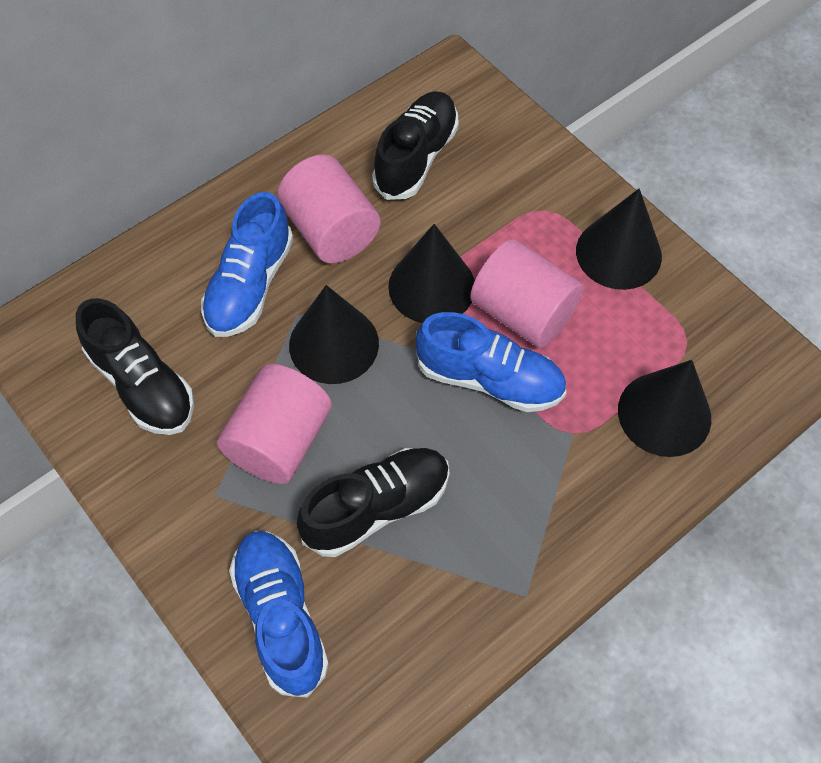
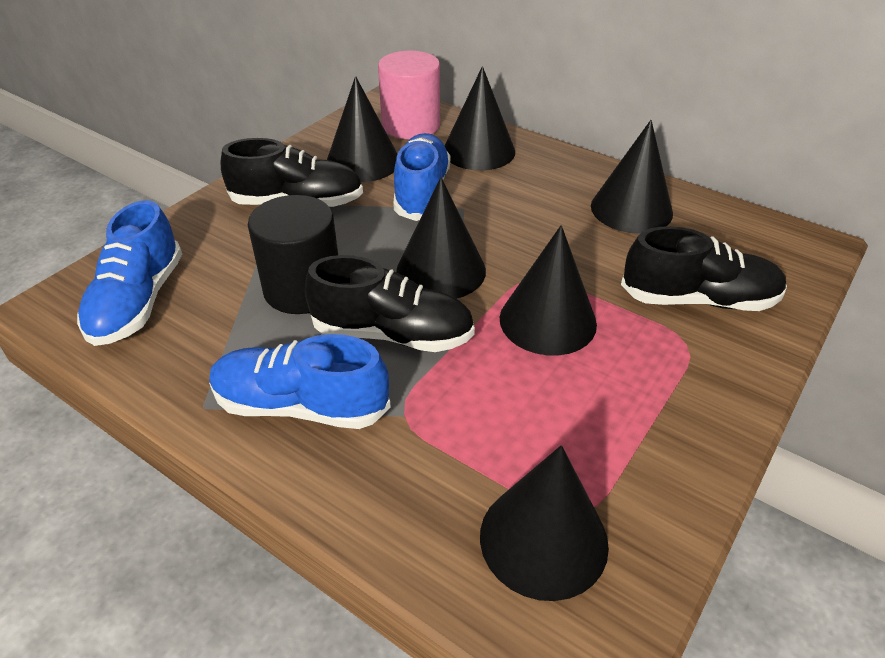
black cone: [289,285,379,384] [388,224,475,323] [576,189,662,290] [618,360,711,457] = 4 -> [327,76,397,182] [396,177,486,299] [445,66,515,171] [480,445,609,601] [500,225,597,355] [591,120,673,233] = 6
black cylinder: none = 0 -> [248,195,338,314] = 1
pink cylinder: [217,364,332,484] [277,155,380,263] [470,239,584,348] = 3 -> [378,51,440,139] = 1

